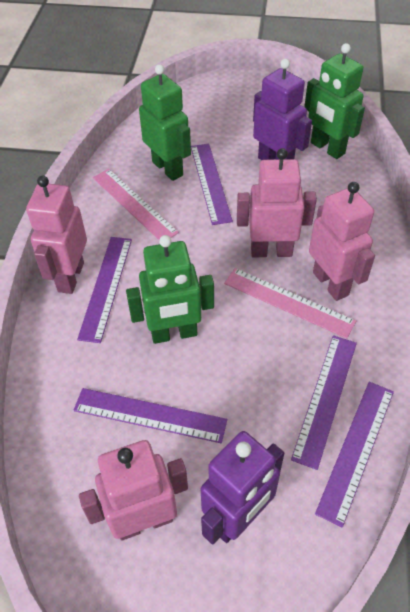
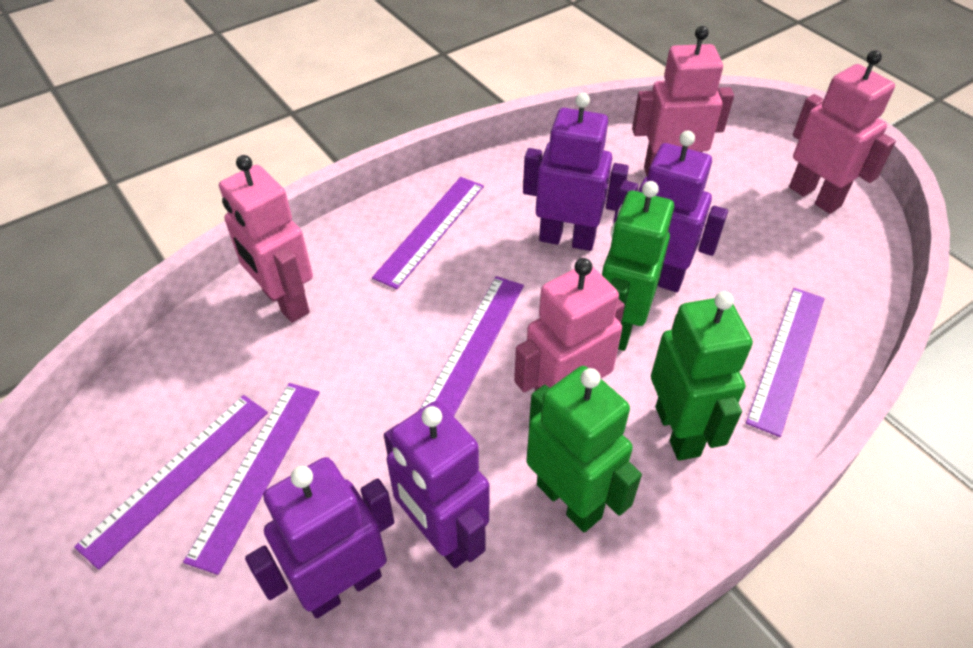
pink ruler: [93,169,179,240] [224,268,356,339] = 2 -> none = 0
purple robot: [201,431,284,544] [253,59,312,160] = 2 -> [245,457,394,619] [384,401,490,568] [523,93,629,251] [613,131,728,292] = 4

